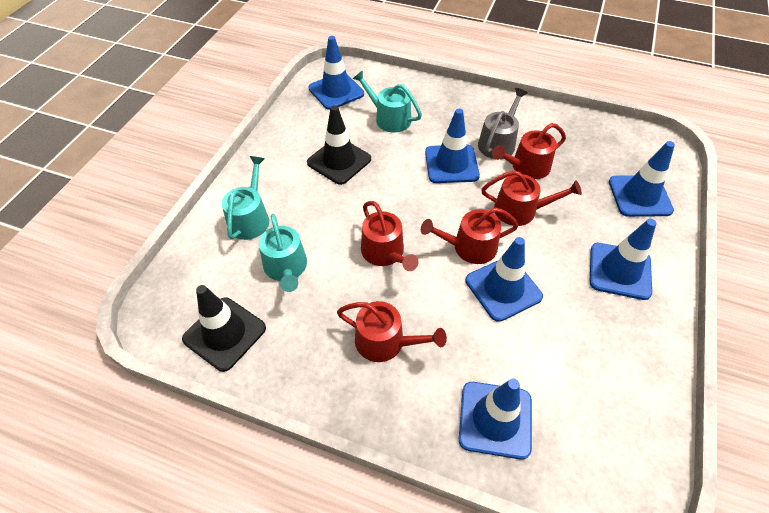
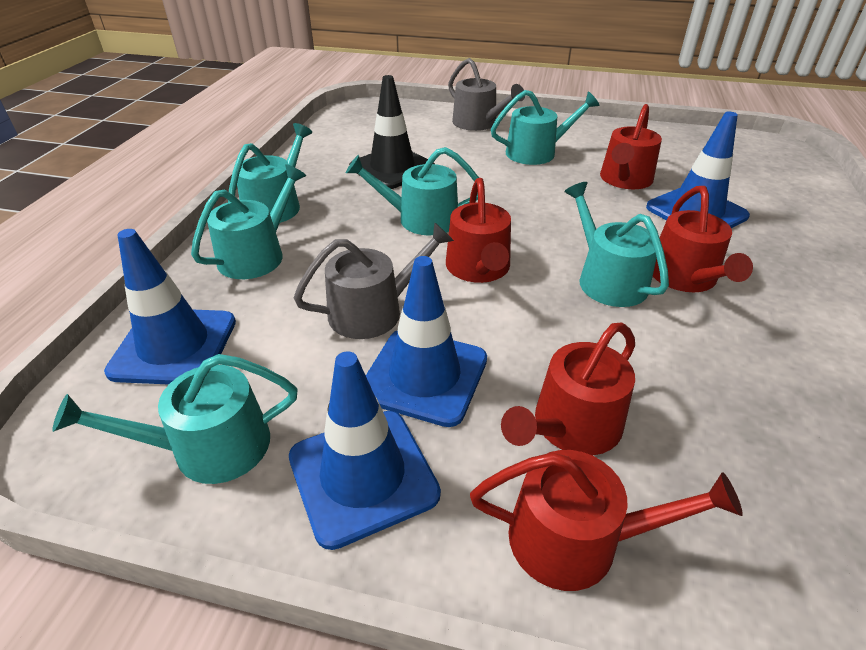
black traffic cone: [182,285,266,372] [307,105,371,185] = 2 -> [349,75,435,189] = 1
blue traffic cone: [308,36,364,110] [425,109,480,183] [459,378,532,460] [466,237,543,322] [590,219,656,300] [609,141,675,217] = 6 -> [104,229,236,385] [289,351,441,550] [366,256,487,427] [646,111,750,228] = 4
grey watering can: [478,88,527,159] = 1 -> [294,222,454,339] [448,58,525,131] = 2
turquoise watering can: [222,156,269,240] [259,214,307,292] [353,70,422,133] = 3 -> [52,354,297,484] [191,164,306,279] [228,123,312,223] [346,147,479,235] [491,90,600,165] [564,182,669,307] = 6

